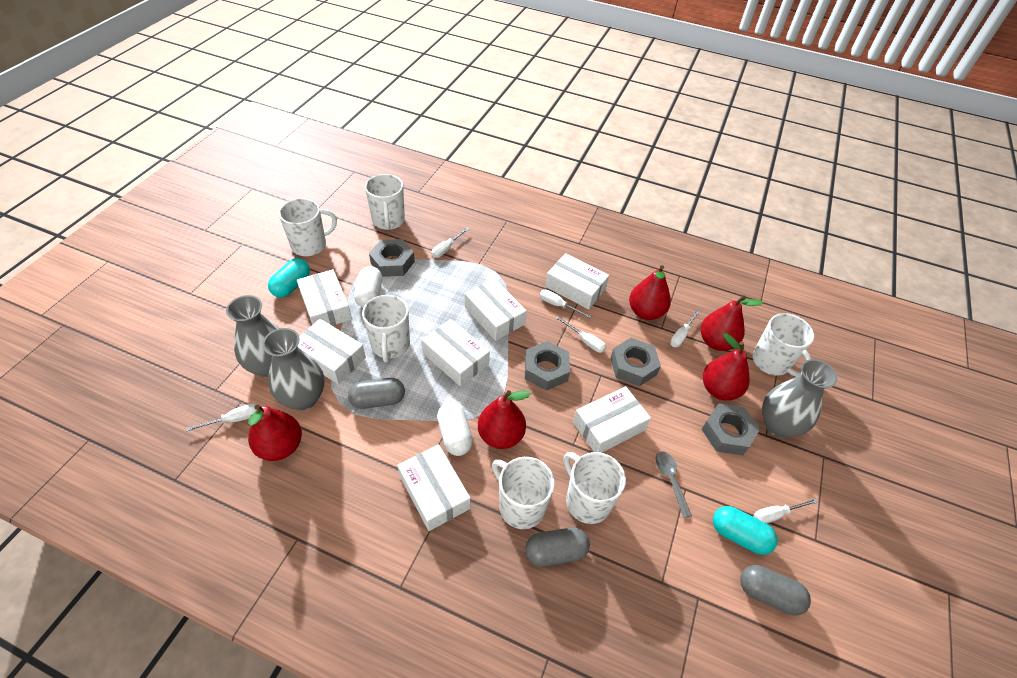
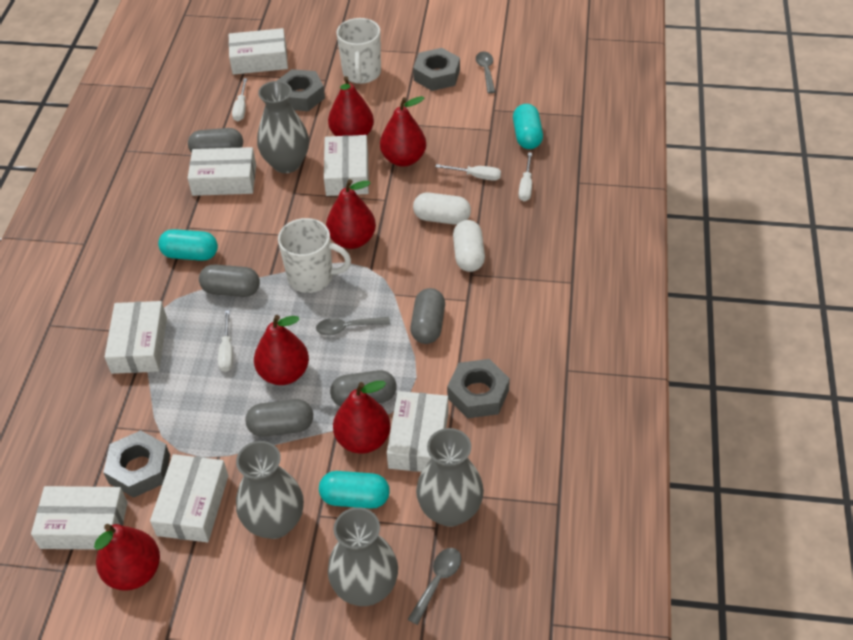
grey capsule: [348,378,405,409] [525,527,590,567] [740,565,811,616] = 3 -> [188,128,243,153] [199,264,260,297] [246,399,313,437] [330,370,396,406] [410,288,445,344] = 5
grey spoon: [656,452,692,518] = 1 -> [316,317,390,335] [407,548,461,625] [476,51,495,94] = 3
grey vase: [226,295,280,378] [262,328,324,410] [762,359,838,438] = 3 -> [236,441,304,539] [257,81,309,173] [328,507,398,606] [416,428,484,527] = 4
red pear: [248,404,302,461] [478,390,530,449] [629,265,671,320] [701,295,763,351] [703,333,750,400] = 5 -> [94,524,160,591] [254,315,309,385] [326,179,376,249] [328,76,374,136] [333,381,390,454] [380,96,426,167] = 6
turquoise capsule: [268,258,310,298] [713,506,777,555] = 2 -> [158,229,218,261] [319,471,390,509] [513,104,543,149] = 3
white mug: [279,198,337,256] [362,295,410,363] [365,174,405,230] [492,457,554,529] [564,452,626,524] [753,313,814,377] = 6 -> [278,218,351,293] [337,18,381,84] = 2
white screwdriver: [186,404,256,431] [432,227,469,258] [540,290,591,318] [557,317,606,353] [670,309,700,347] [753,498,818,524] = 6 -> [218,310,233,372] [232,78,247,121] [435,164,501,181] [519,152,532,201] = 4

